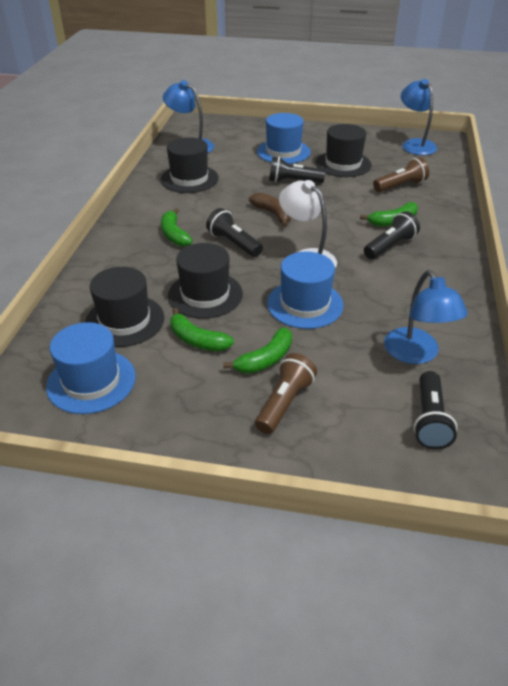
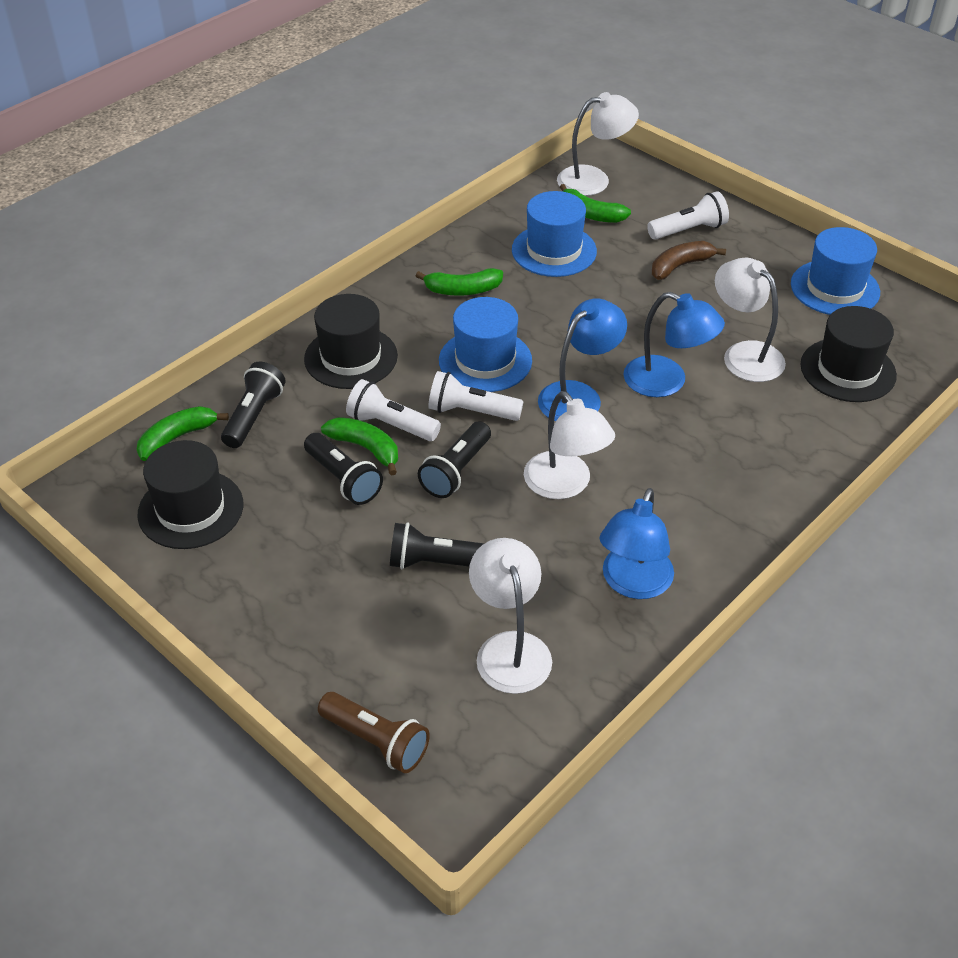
black hat: [85,267,164,347] [160,137,219,193] [168,243,243,319] [316,124,371,177] = 4 -> [137,440,243,549] [304,294,398,389] [800,306,897,402] = 3
brown flashlight: [255,353,317,434] [373,157,429,192] = 2 -> [318,692,430,773] = 1
white flashlight: none = 0 -> [346,379,441,441] [428,371,523,421] [647,191,729,240] = 3
white lamp: [279,180,337,268] = 1 -> [469,538,552,694] [524,391,615,499] [557,92,639,196] [715,258,786,382] = 4

